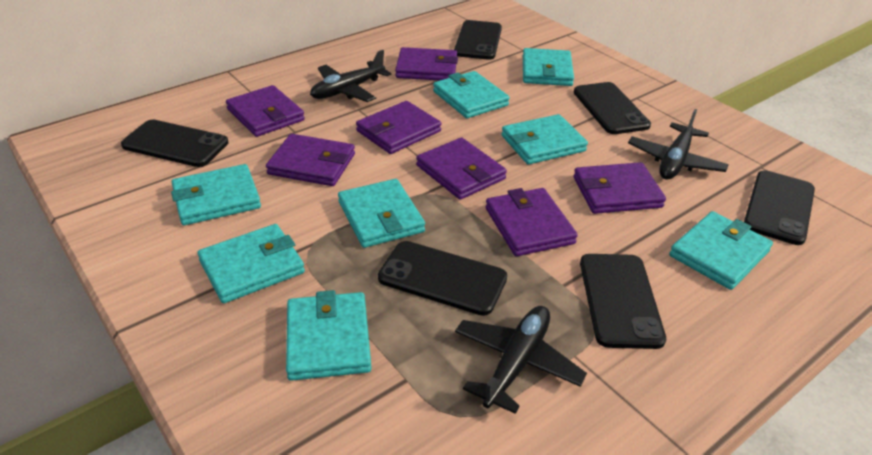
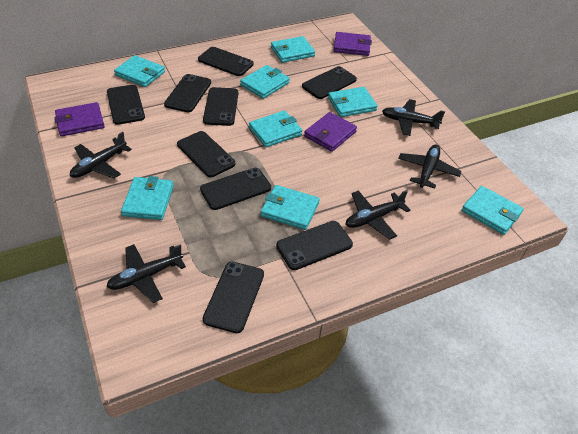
black phone: [121,119,228,167] [378,241,507,316] [454,20,502,60] [574,82,651,134] [580,254,666,349] [744,170,815,245] = 6 -> [107,85,145,125] [164,74,211,112] [177,131,235,177] [198,47,253,76] [200,168,271,210] [203,87,238,126] [203,262,264,333] [276,221,353,270] [302,66,357,99] = 9
black plane: [310,50,392,102] [455,306,587,414] [628,109,729,180] = 3 -> [70,132,132,179] [106,244,186,303] [345,190,410,239] [382,99,445,136] [398,144,461,189] = 5
purple wallet: [226,85,305,137] [266,134,355,186] [356,101,441,154] [395,47,458,80] [416,138,507,200] [486,188,578,256] [573,162,666,214] = 7 -> [54,102,105,136] [304,112,357,152] [333,32,372,56] = 3

